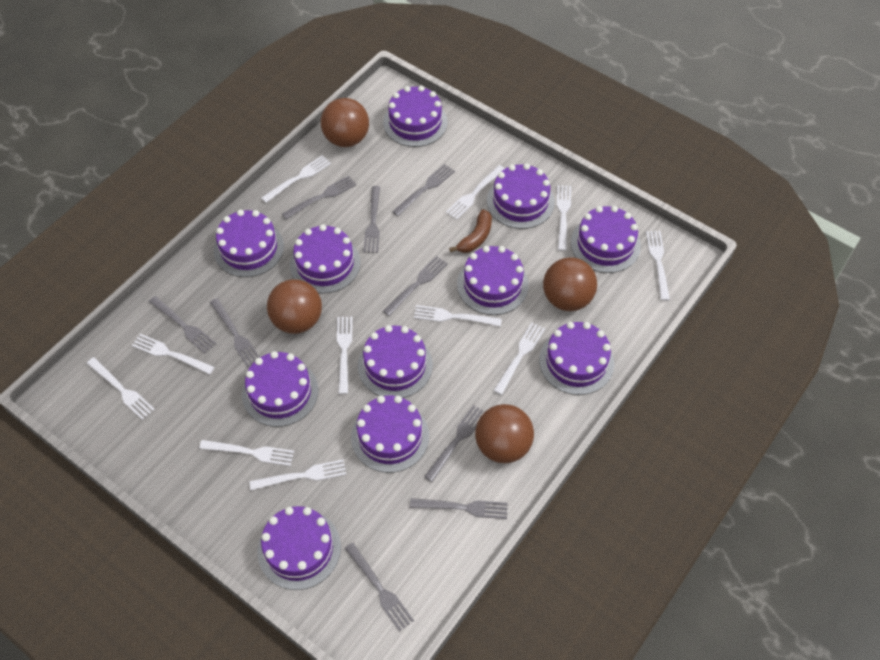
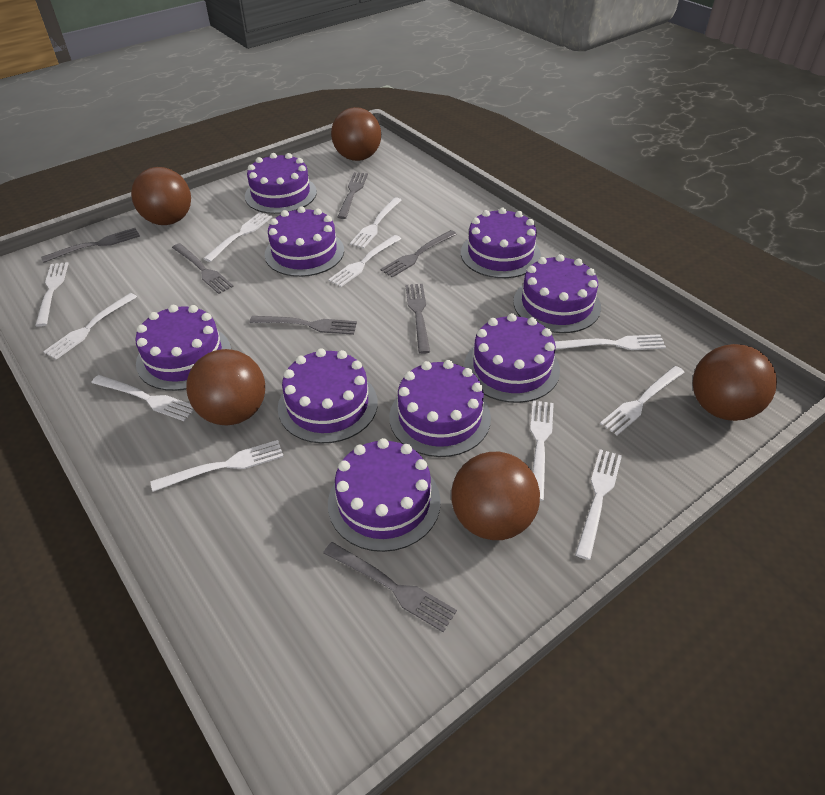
brown ball: [267,279,322,334] [321,98,369,147] [475,404,534,463] [543,257,597,311] = 4 -> [131,167,191,225] [186,349,265,425] [331,107,381,161] [451,452,540,540] [693,344,777,421] = 5
brown banana: [449,209,492,253] = 1 -> none = 0
grey fork: [149,296,216,353] [210,298,260,367] [282,176,356,219] [344,543,414,631] [364,186,380,253] [383,256,448,316] [392,164,455,216] [410,498,508,519] [424,405,483,482] = 9 -> [41,228,140,263] [172,243,234,294] [250,316,357,335] [323,542,457,632] [337,172,368,219] [381,230,457,277] [405,284,430,354] = 7
purple cake: [214,210,284,277] [242,351,319,427] [258,506,341,590] [290,224,361,294] [351,396,429,473] [358,325,433,398] [383,86,448,147] [457,246,529,315] [487,163,555,229] [539,322,614,395] [571,206,641,273] = 11 -> [135,305,231,391] [245,153,317,214] [265,206,344,277] [278,348,378,443] [328,438,441,552] [389,360,491,457] [461,208,541,278] [465,313,560,403] [513,254,601,333] = 9

